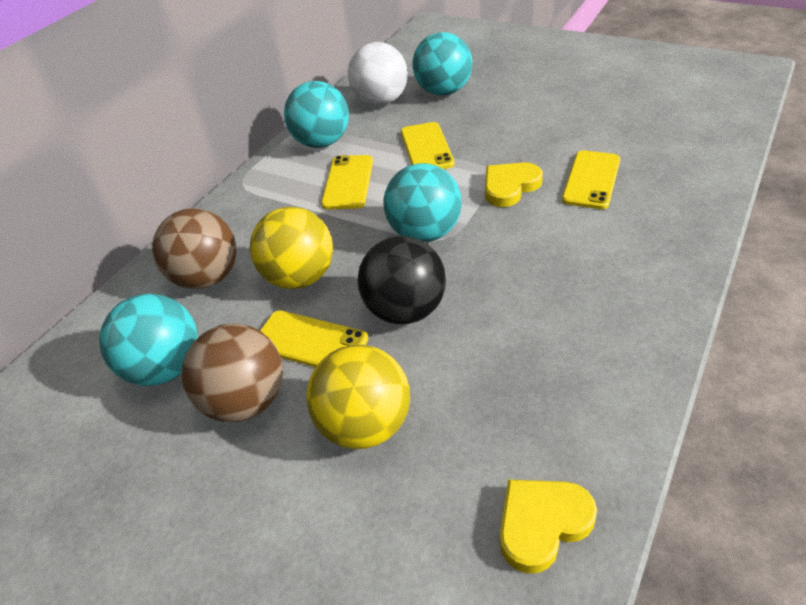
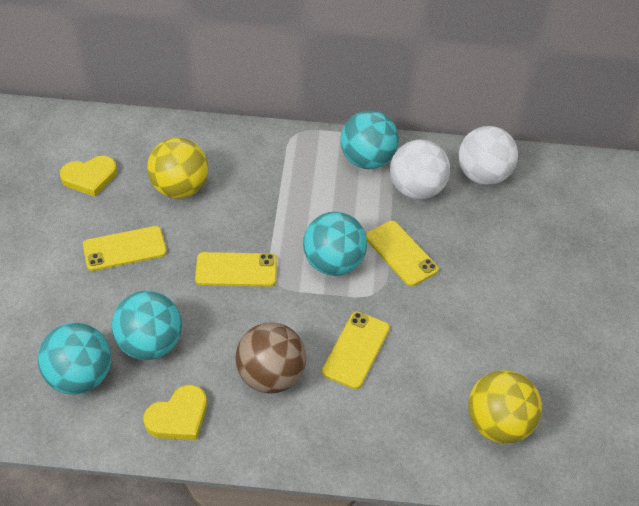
black ball: [358,236,446,324] = 1 -> none = 0
brown ball: [152,208,236,289] [182,323,283,422] = 2 -> [235,323,306,394] = 1
white ball: [348,42,408,106] = 1 -> [390,139,450,200] [458,126,518,185] = 2

